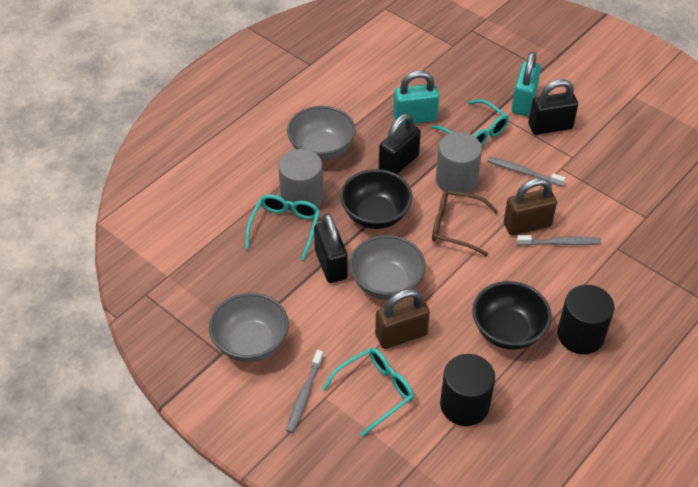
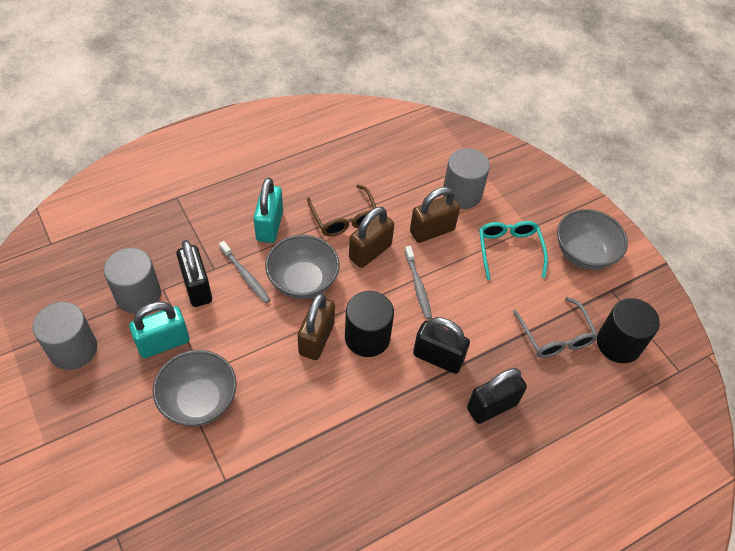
black bowl: [340,169,412,229] [472,281,552,350] = 2 -> none = 0
brown padlock: [375,289,430,349] [504,178,557,235] = 2 -> [298,293,335,360] [349,207,394,268] [410,187,460,243] = 3
grey cylinder: [278,149,323,211] [436,132,482,195] = 2 -> [33,302,97,370] [104,248,161,314] [443,148,490,209] = 3
grey glasses: none = 0 -> [513,297,598,358] = 1
grey toothbrush: [286,350,324,433] [487,157,565,186] [517,235,601,246] = 3 -> [219,241,270,304] [405,246,432,319] = 2
turquoise glasses: [245,194,320,261] [322,348,414,437] [432,99,509,146] = 3 -> [479,221,548,280] = 1

